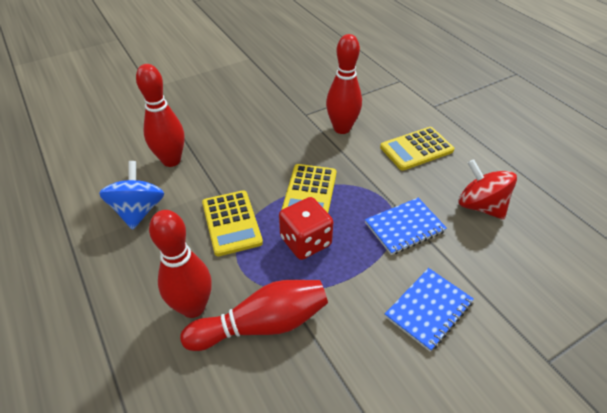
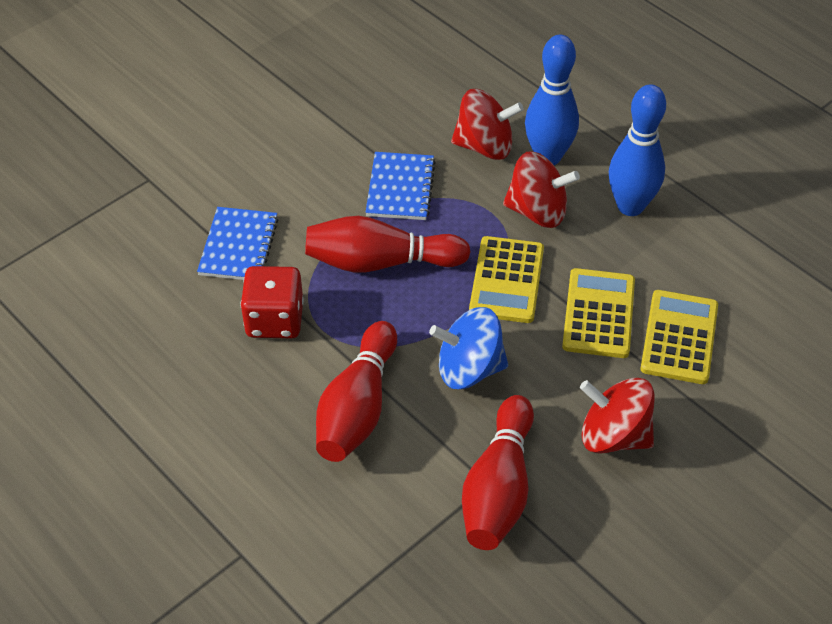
blue bowling pin: none = 0 -> [525,35,579,165] [609,85,666,216] = 2
red bowling pin: [136,64,185,167] [149,210,212,318] [180,280,328,351] [326,34,362,134] = 4 -> [305,216,471,273] [316,321,397,462] [462,395,534,550] = 3
red spinning top: [459,159,517,219] = 1 -> [451,89,524,160] [503,151,580,228] [580,378,655,454] = 3

